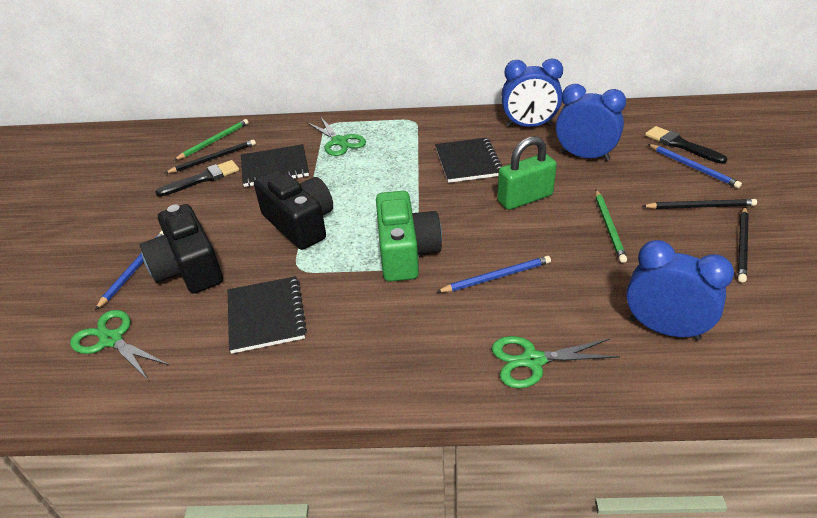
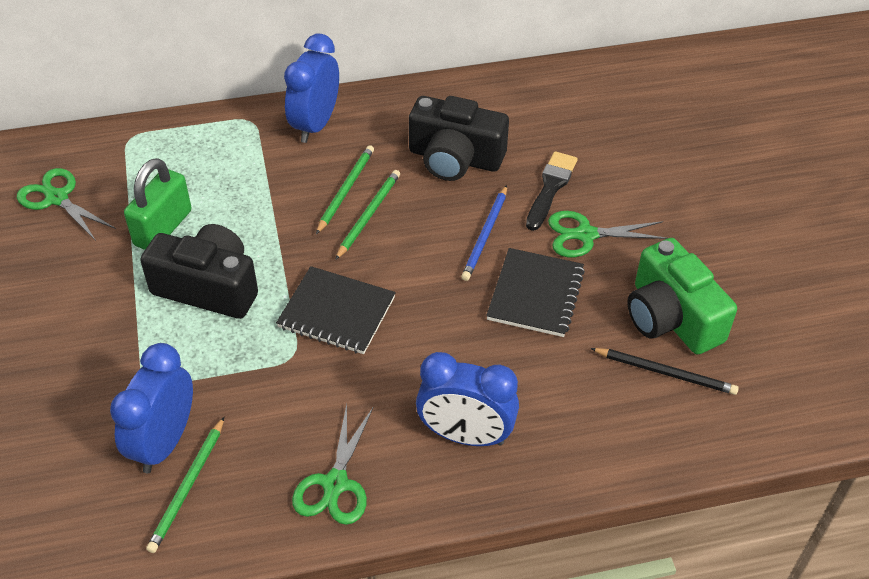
black brush: [155,160,239,197] [645,126,728,164] = 2 -> [526,151,577,231] = 1
black notebook: [228,276,307,354] [241,144,309,187] [435,138,502,183] = 3 -> [276,266,396,354] [486,248,585,337] = 2
black pencil: [165,139,256,173] [642,199,757,209] [738,207,749,282] = 3 -> [590,348,739,395] = 1
blue pencil: [95,231,164,310] [437,256,551,292] [648,144,742,188] = 3 -> [461,185,507,281] = 1
green pencil: [174,119,249,160] [595,190,627,263] = 2 -> [146,417,224,553] [316,145,374,234] [335,170,400,260] = 3

